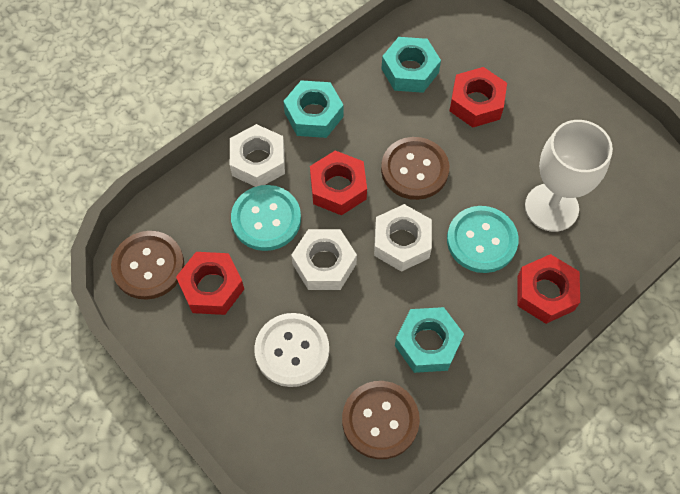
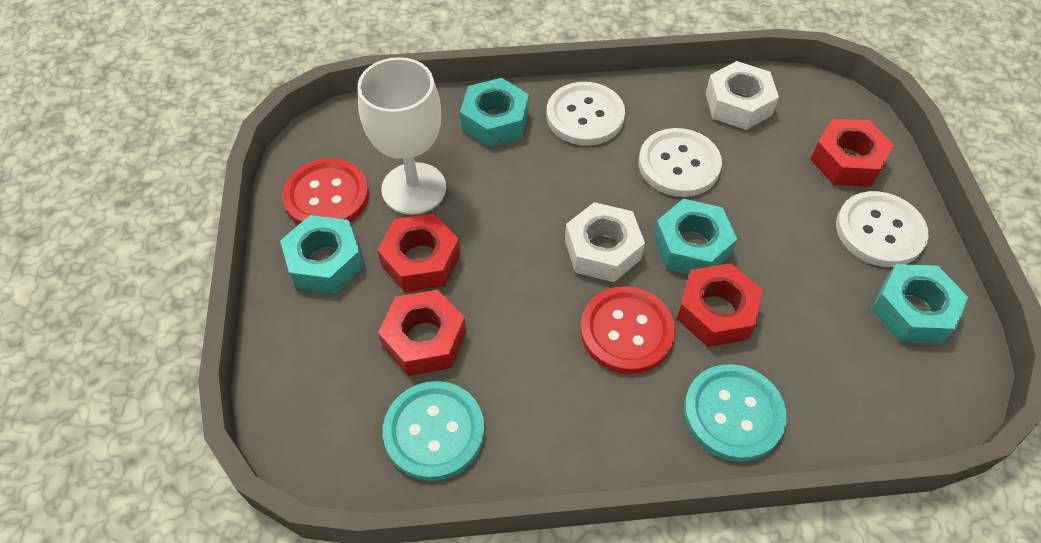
brown button: [111,231,184,300] [342,381,420,459] [381,137,449,200] = 3 -> none = 0
red button: none = 0 -> [282,159,369,225] [580,286,675,374] = 2
turquoise nut: [283,80,344,138] [381,37,441,93] [395,307,464,373] = 3 -> [280,215,364,294] [460,78,529,147] [653,199,737,274] [871,264,968,344] = 4
white button: [254,313,329,387] = 1 -> [546,82,625,146] [638,128,722,197] [836,191,929,267] = 3
white nut: [230,124,285,187] [291,229,357,290] [374,204,432,272] = 3 -> [565,202,645,282] [705,61,779,130] = 2

